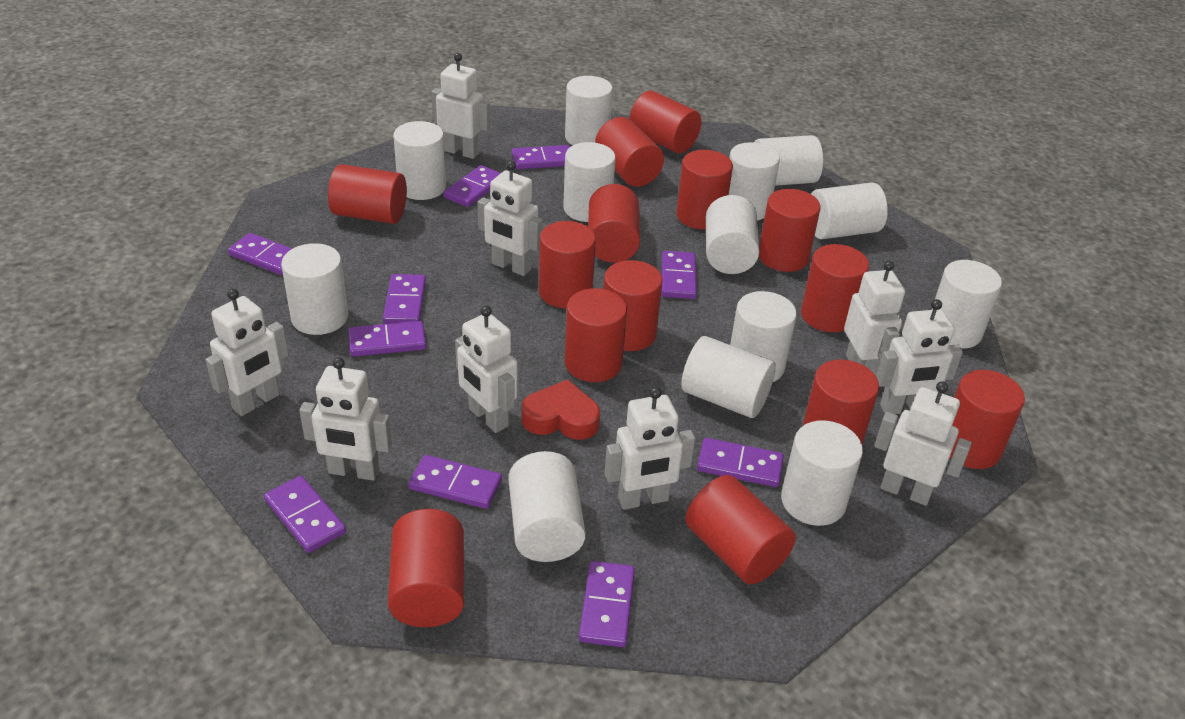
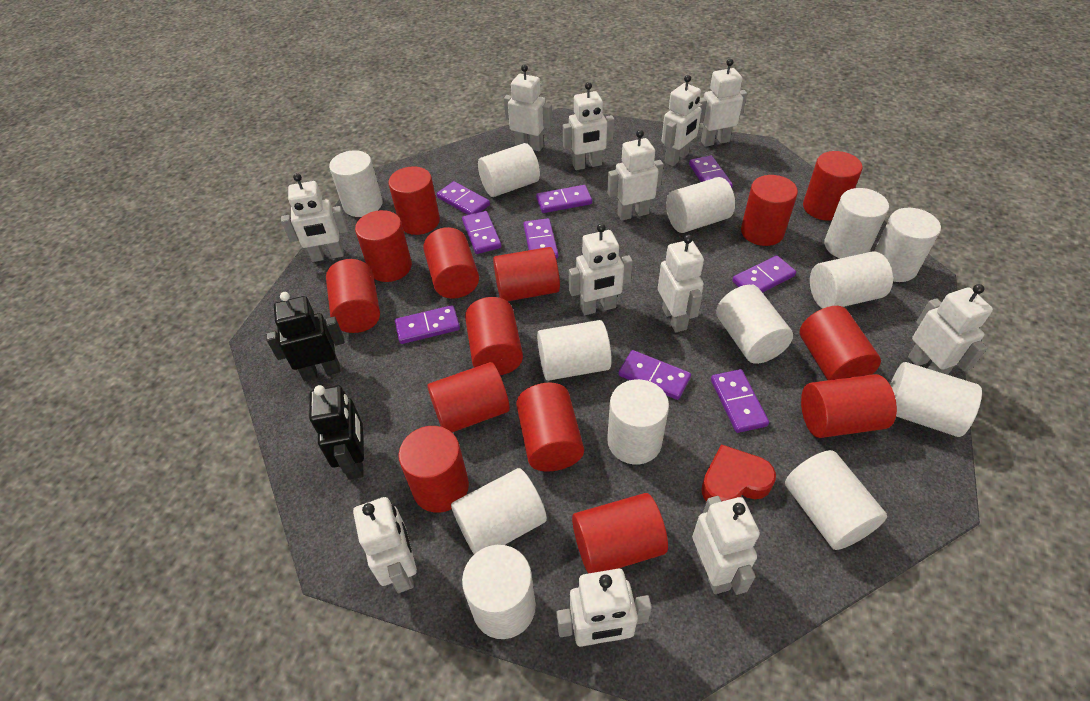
black robot: none = 0 -> [266,292,345,382] [309,385,364,480] = 2
purple domino: [228,233,292,275] [264,476,346,553] [348,321,426,357] [383,274,426,324] [408,455,502,509] [444,165,501,207] [512,145,570,169] [579,561,635,647] [662,251,697,299] [697,438,784,487] = 10 -> [395,305,460,344] [437,181,490,215] [462,211,501,254] [523,218,558,258] [536,185,592,213] [618,350,691,400] [689,156,733,188] [711,369,769,433] [732,255,796,293] = 9
white robot: [206,289,289,416] [299,357,392,481] [432,53,491,159] [455,306,517,433] [478,161,542,276] [605,387,695,510] [844,261,905,376] [875,381,972,506] [876,299,963,414] = 9 -> [281,173,348,262] [353,497,417,593] [504,65,553,151] [557,569,652,647] [563,82,615,170] [569,224,633,315] [607,130,664,221] [658,235,704,332] [661,75,702,166] [692,496,760,595] [699,59,747,147] [908,284,993,375] = 12

